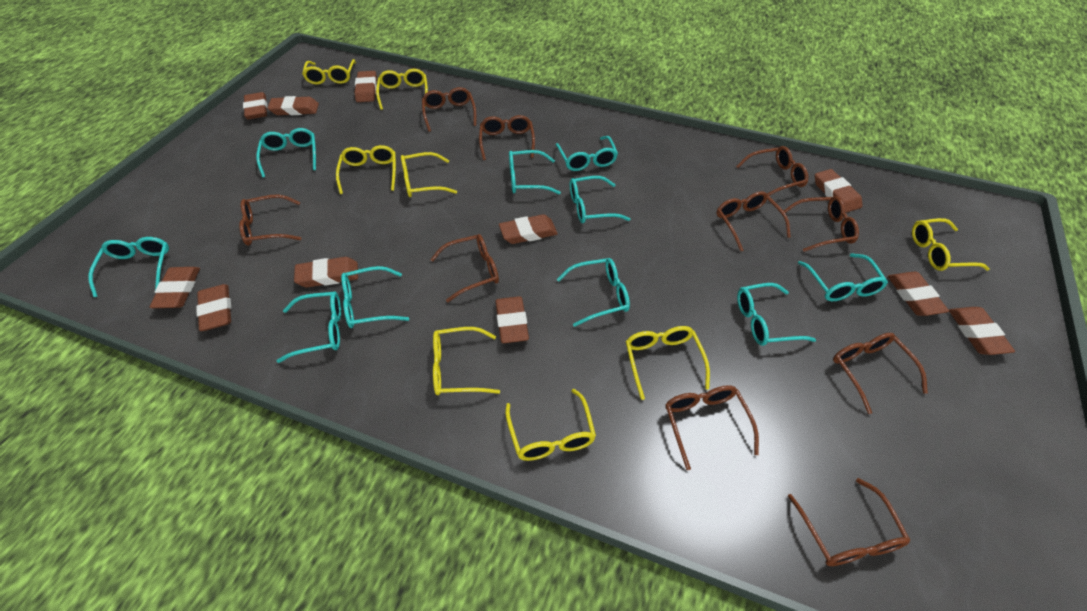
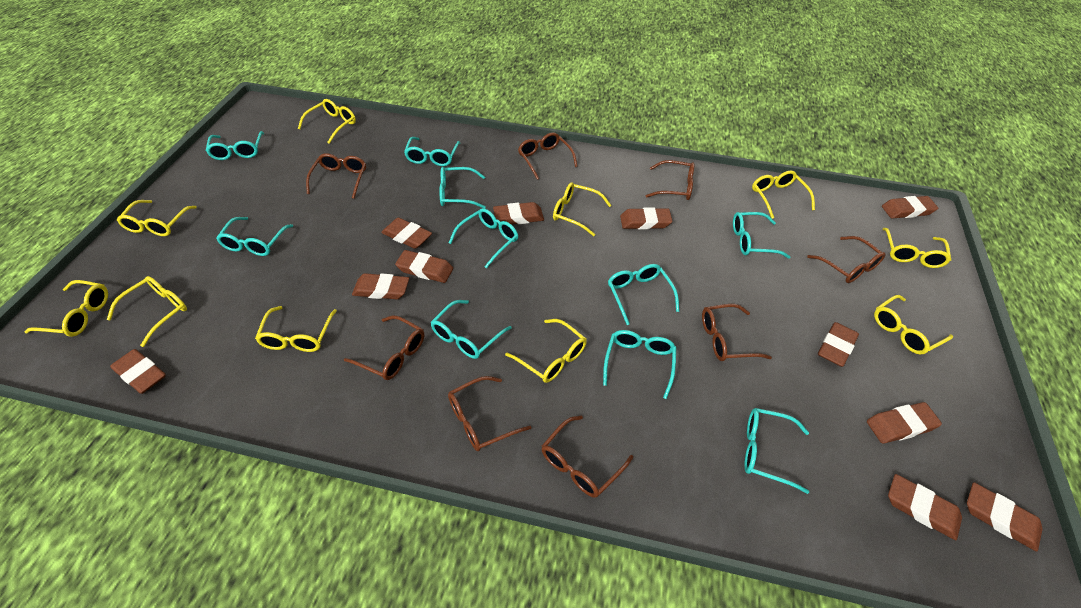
brown glasses: [239,194,301,246] [422,87,476,132] [430,234,499,302] [479,115,535,160] [665,385,759,470] [716,191,791,251] [736,146,808,196] [784,196,859,252] [788,478,910,566] [833,333,928,414] = 10 -> [306,153,366,199] [344,315,424,380] [448,376,531,451] [518,132,578,180] [542,416,633,498] [646,160,694,200] [702,304,772,361] [807,236,886,283] = 8
yellow glasses: [302,59,356,84] [336,145,396,194] [376,69,428,110] [401,152,457,197] [433,327,500,395] [505,389,596,461] [626,326,710,400] [912,218,989,271] = 8 -> [24,280,108,337] [107,276,187,347] [117,200,197,236] [255,306,337,352] [298,99,356,144] [505,319,587,383] [553,183,611,236] [752,171,815,219] [874,295,953,355] [883,228,951,268] = 10

